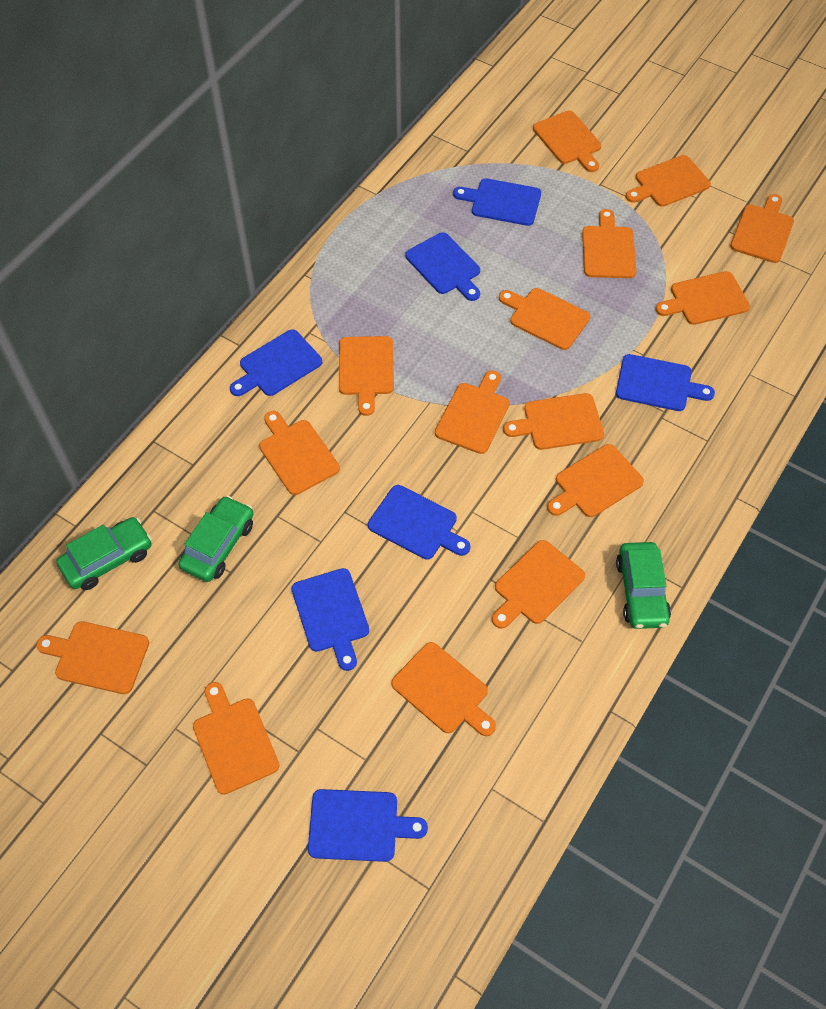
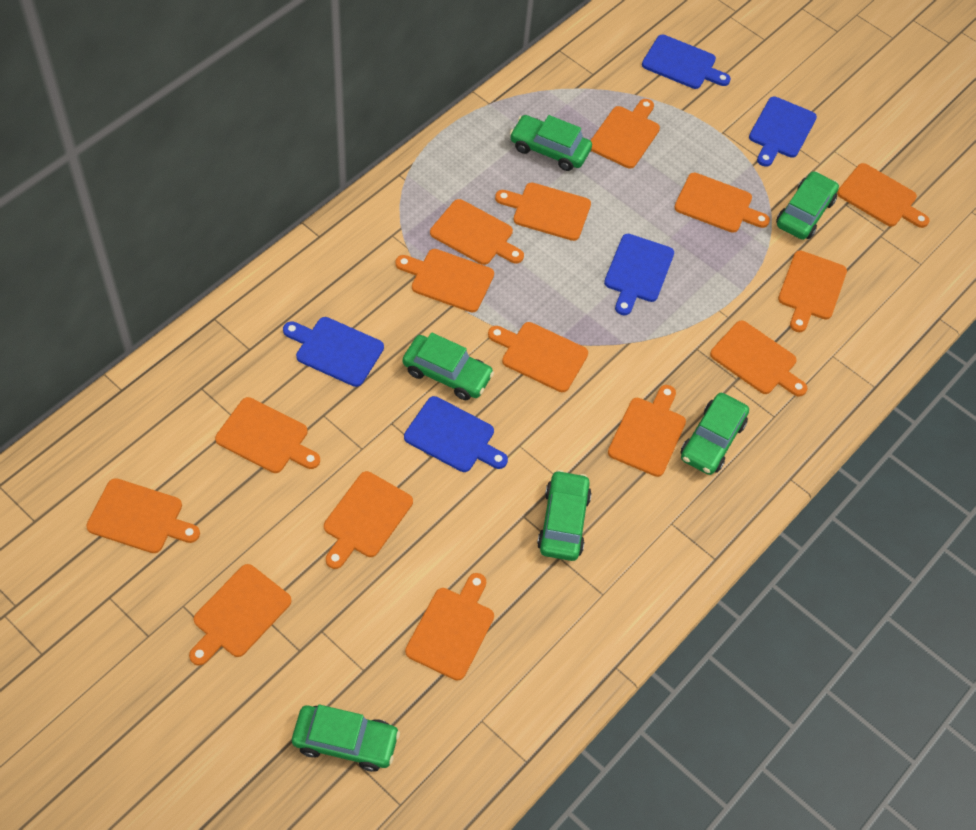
blue cutting board: [230,329,322,396] [291,568,369,671] [308,789,428,862] [368,485,470,560] [405,232,480,301] [453,178,541,226] [616,354,715,411] = 7 -> [283,317,384,387] [404,396,508,472] [604,234,674,315] [642,35,731,89] [749,97,817,167] = 5
green car: [56,517,152,590] [178,496,253,582] [616,542,671,629] = 3 -> [292,705,400,772] [402,332,494,400] [510,115,592,171] [537,470,592,561] [681,393,749,475] [776,171,839,240] = 6

